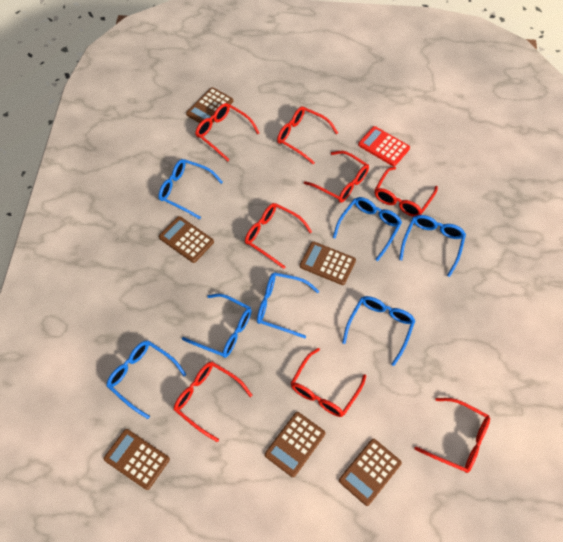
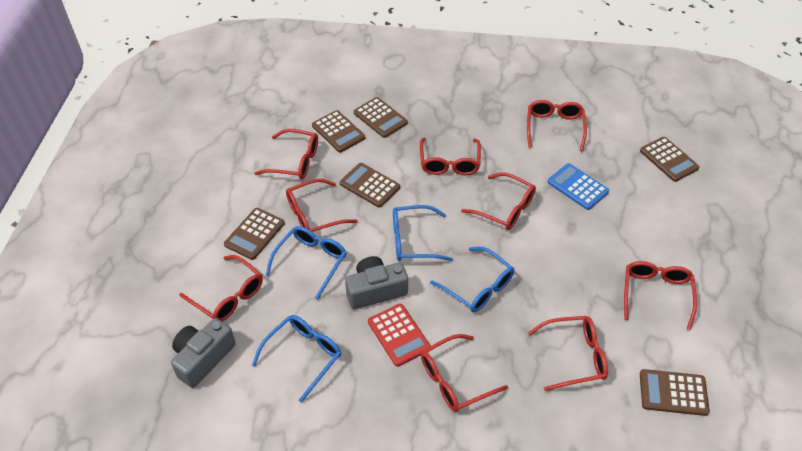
blue calculator: none = 0 -> [548,163,609,210] = 1
blue glasses: [107,340,186,419] [158,159,223,219] [182,294,252,358] [257,272,319,338] [333,197,402,261] [342,296,415,366] [399,215,466,277] = 7 -> [252,315,341,403] [266,226,347,300] [393,205,453,261] [430,247,514,312] = 4
grey camera: none = 0 -> [171,318,236,388] [345,256,408,309] = 2
red glasses: [174,362,252,442] [195,103,259,161] [245,203,312,269] [277,107,338,165] [291,348,366,417] [304,151,369,203] [375,167,438,217] [414,398,490,473] = 8 -> [179,255,263,321] [254,129,318,179] [286,179,358,232] [420,138,481,175] [421,334,508,412] [461,172,536,230] [527,100,587,151] [528,316,608,391] [624,261,697,330] = 9

